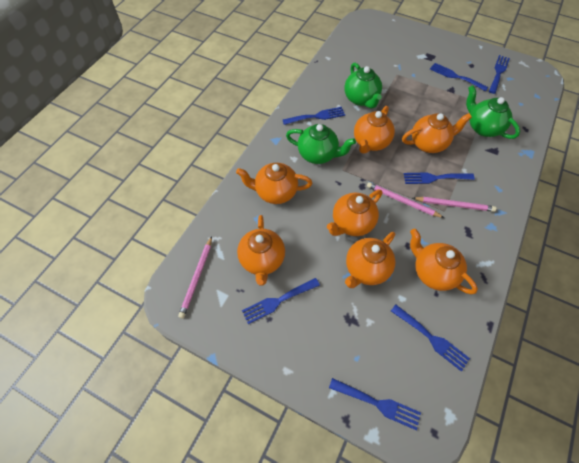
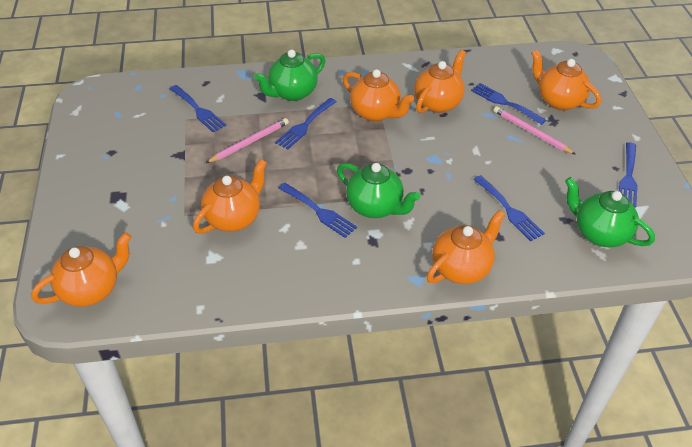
blue fork: [242,278,320,324] [283,107,345,125] [329,378,421,430] [391,305,470,371] [403,172,475,184] [430,63,488,92] [489,55,510,94] = 7 -> [170,85,226,133] [275,98,337,149] [278,183,357,238] [471,83,546,125] [473,175,545,241] [619,142,638,208] = 6
orange teapot: [236,163,312,204] [237,215,285,286] [327,190,382,236] [345,232,395,288] [354,106,395,154] [402,113,472,153] [410,229,478,294] = 7 -> [31,232,132,307] [193,159,267,234] [343,69,414,122] [414,50,466,113] [427,210,505,284] [531,49,601,110] = 6
pink pencil: [178,236,212,318] [367,182,444,218] [413,197,496,212] = 3 -> [206,118,289,163] [494,106,576,155] = 2

